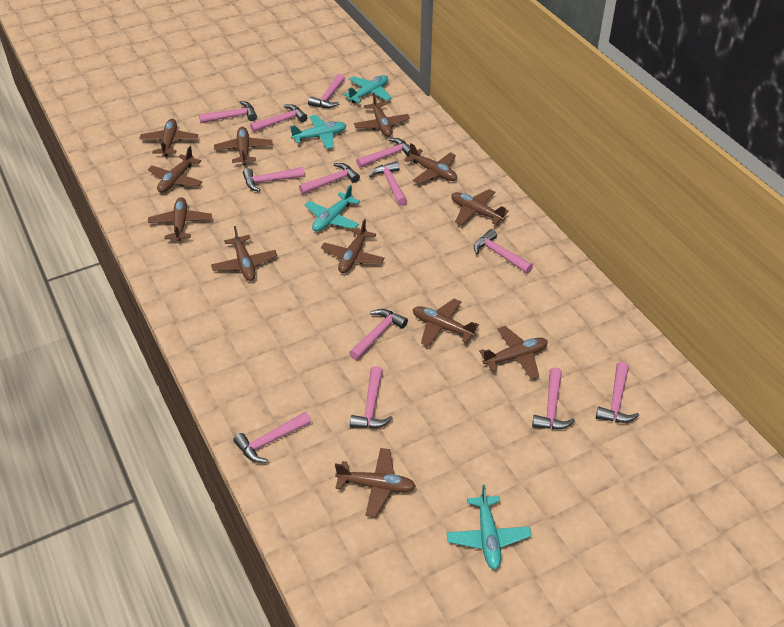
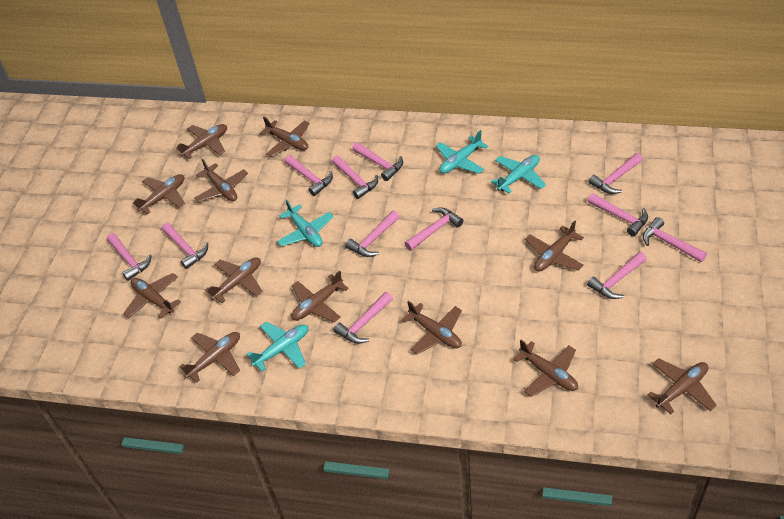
pink hammer: [199,101,257,123] [233,412,311,463] [243,167,304,192] [250,104,307,132] [299,163,360,194] [308,73,345,108] [349,309,408,360] [350,366,393,428] [356,138,411,168] [369,161,407,206] [474,229,533,273] [532,367,575,429] [596,362,639,423] = 13 -> [107,233,152,281] [162,223,208,269] [285,155,333,196] [332,156,378,199] [333,292,393,344] [345,211,400,257] [352,142,403,181] [405,207,463,251] [587,252,647,299] [588,153,643,194] [588,193,648,236] [643,217,707,262] = 12

